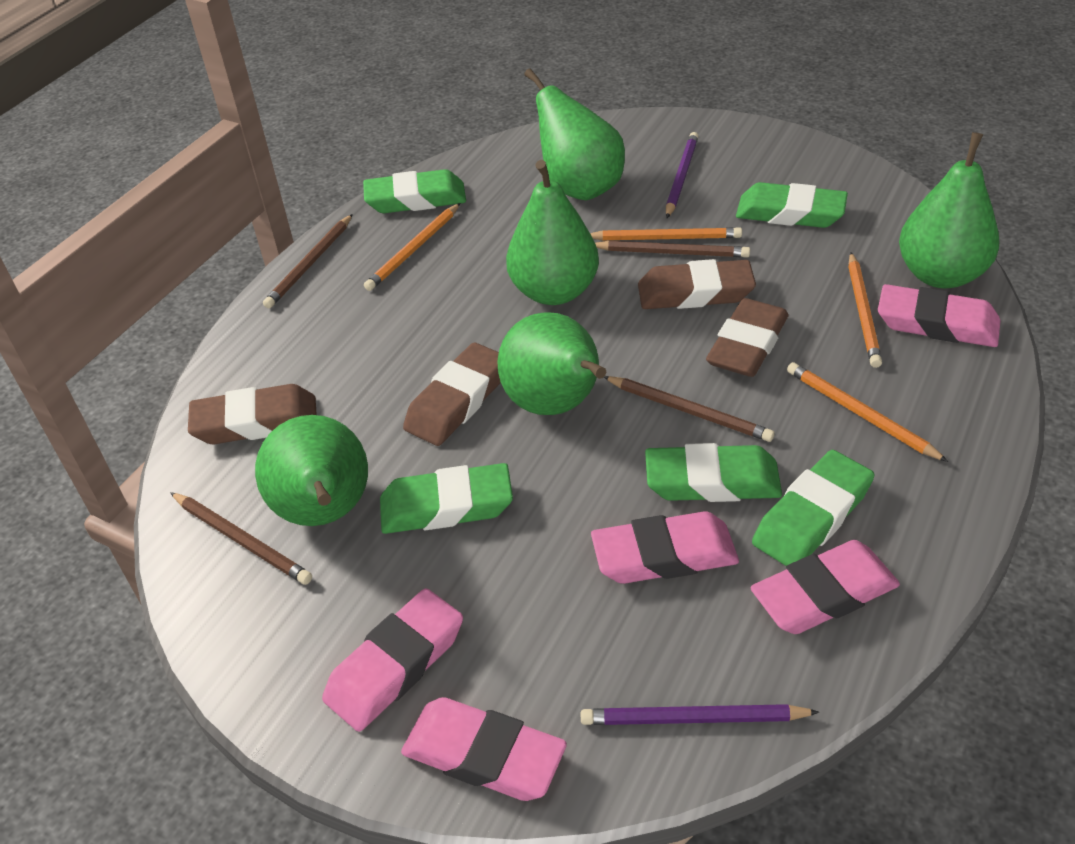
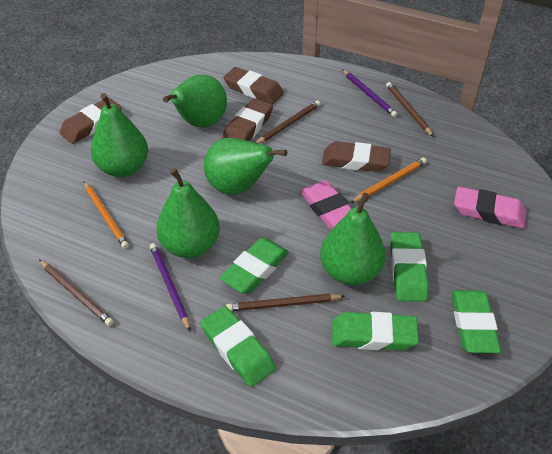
orange pencil: [364,203,460,291] [590,227,742,241] [787,362,948,462] [848,252,882,368] = 4 -> [84,181,129,249] [351,158,427,203] = 2
pink eraser: [322,588,463,732] [401,697,567,801] [591,511,739,584] [751,540,900,634] [878,284,1001,347] = 5 -> [300,180,352,230] [454,187,526,229] = 2

